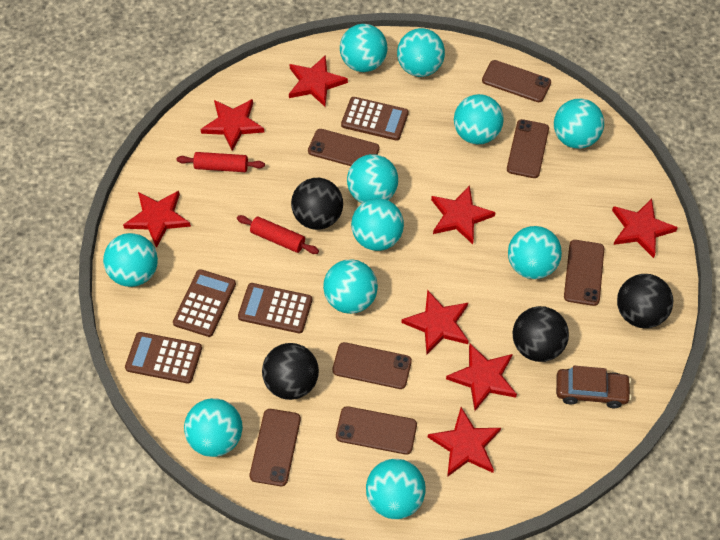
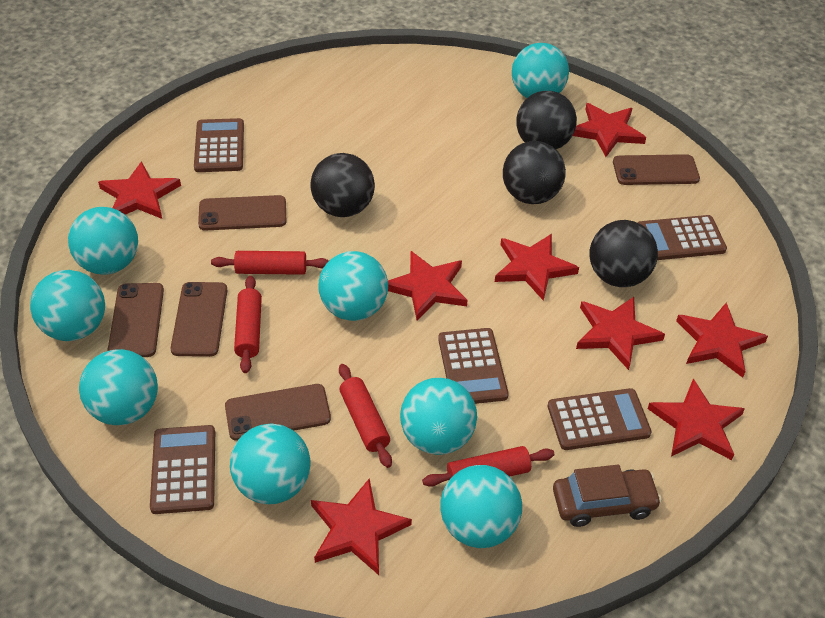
brown calculator: [125,332,202,384] [173,269,236,337] [238,283,312,333] [341,97,409,141] = 4 -> [150,425,215,514] [194,118,244,172] [438,328,509,404] [548,388,652,450] [637,215,727,260] = 5
brown phone: [249,409,301,486] [308,129,379,166] [332,342,412,389] [336,406,417,455] [482,60,551,102] [507,119,549,178] [564,240,604,306] = 7 -> [108,283,164,357] [171,282,228,357] [198,195,286,231] [225,384,331,441] [613,154,700,185] = 5
red rolling pin: [177,152,265,172] [237,215,319,254] = 2 -> [211,251,329,275] [234,276,262,373] [339,364,392,468] [422,446,555,487] = 4
turquoise ball: [103,233,158,287] [184,398,243,457] [323,259,378,314] [340,24,387,72] [347,154,398,203] [351,198,404,251] [366,459,426,519] [397,28,445,77] [454,94,504,145] [508,226,562,279] [554,99,604,149] = 11 -> [30,270,105,341] [68,207,138,275] [79,349,158,425] [230,424,311,504] [318,251,388,321] [400,378,477,455] [440,465,522,548] [512,43,569,98] = 8

